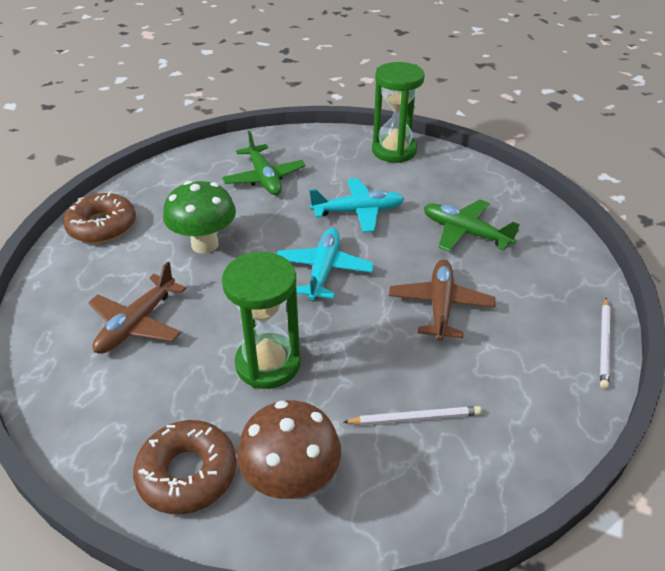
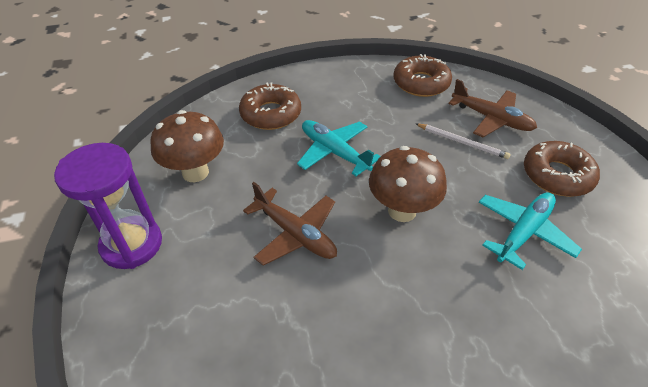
brown donut: [63,192,136,243] [133,420,237,514] = 2 -> [239,83,301,130] [394,54,452,97] [524,141,600,197] = 3
brown mushroom: [237,401,341,499] = 1 -> [150,110,224,182] [369,146,447,222] = 2
green hourglass: [222,252,301,389] [372,62,425,163] = 2 -> none = 0
green mushroom: [163,181,236,254] = 1 -> none = 0
green plane: [222,131,306,195] [424,199,520,252] = 2 -> none = 0
purple hourglass: none = 0 -> [54,143,162,269] = 1
white pencil: [343,406,482,425] [600,298,610,389] = 2 -> [416,124,510,159] = 1

